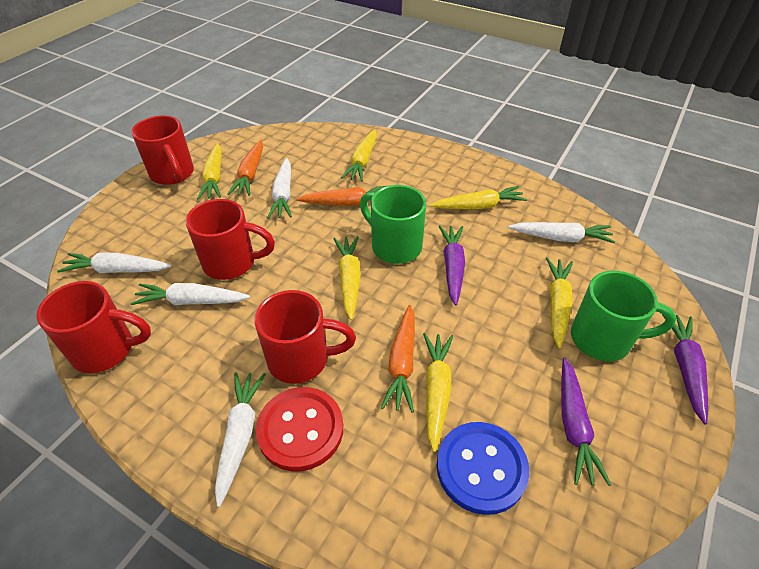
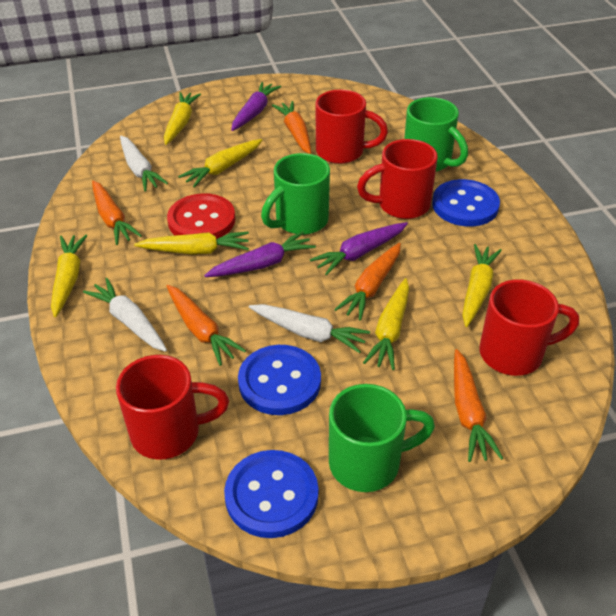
blue button: [437,422,529,515] = 1 -> [224,450,318,538] [238,345,321,415] [432,179,500,226] = 3
green mug: [360,185,426,264] [571,271,677,361] = 2 -> [261,153,330,235] [329,384,435,492] [404,97,468,172] = 3
orange carrot: [227,140,263,196] [296,185,391,206] [381,305,415,412] = 3 -> [92,181,142,245] [167,285,246,366] [272,101,311,154] [334,243,401,320] [454,349,503,462] = 5
white carrot: [57,252,171,273] [131,283,250,305] [215,372,266,507] [267,158,292,218] [508,222,616,243] = 5 -> [83,278,167,352] [120,136,168,191] [249,304,370,353] = 3

